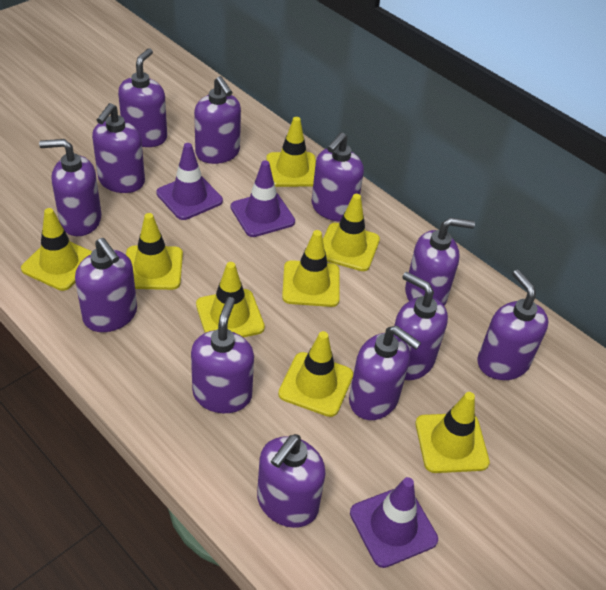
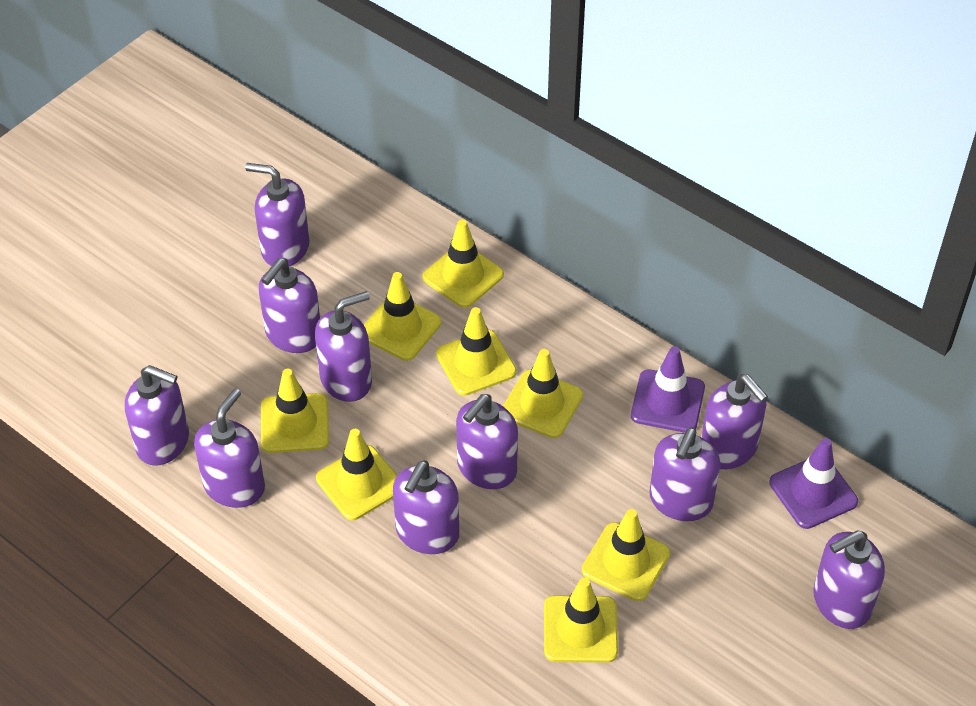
purple soap dispenser: [39,139,102,236] [75,238,137,332] [92,103,145,193] [118,48,167,147] [191,297,254,413] [194,76,241,164] [257,434,326,528] [311,132,364,222] [349,326,421,420] [394,272,448,380] [405,218,475,306] [477,270,549,380] = 12 -> [125,365,189,466] [194,388,265,508] [245,163,310,266] [259,258,320,353] [315,291,372,402] [393,460,459,554] [456,394,518,489] [650,427,720,521] [701,374,768,469] [813,530,885,629] = 10
purple traffic cone: [156,143,223,220] [231,160,295,237] [350,477,438,568] = 3 -> [631,346,705,433] [769,438,858,529] = 2

